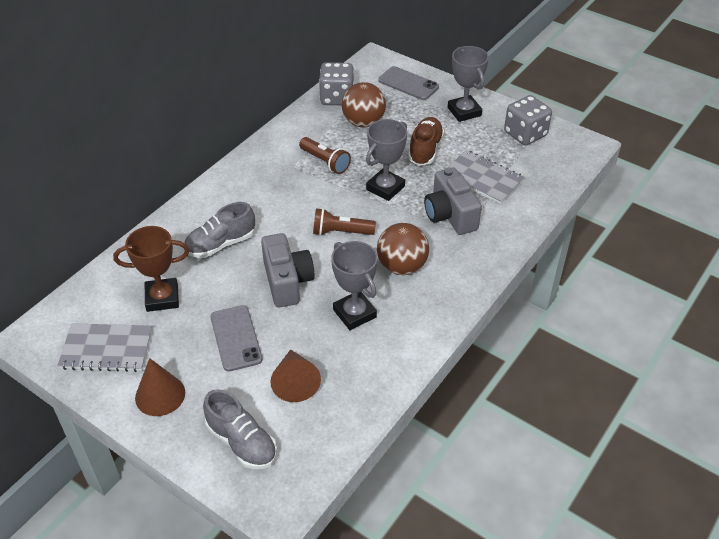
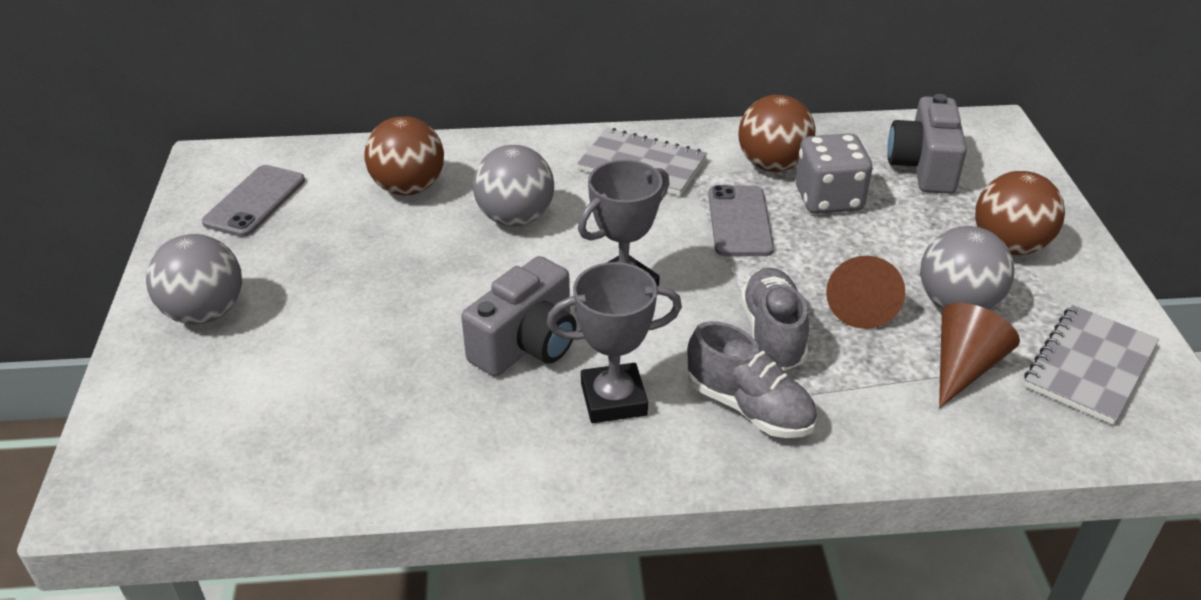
brown ball: [342,82,386,127] [377,223,429,275] = 2 -> [365,116,444,195] [739,95,815,172] [975,171,1065,255] = 3
brown flashlight: [299,137,351,174] [313,208,376,236] = 2 -> none = 0
brown shoe: [408,117,444,166] = 1 -> none = 0
brown trophy: [113,226,189,312] = 1 -> none = 0
grey ball: none = 0 -> [146,234,242,324] [473,145,554,226] [920,226,1014,310] = 3
grey dice: [319,62,354,105] [504,95,552,146] = 2 -> [796,133,872,214] = 1
grey trophy: [331,241,378,330] [366,119,407,201] [448,46,489,122] = 3 -> [547,262,682,423] [578,160,670,286] = 2

